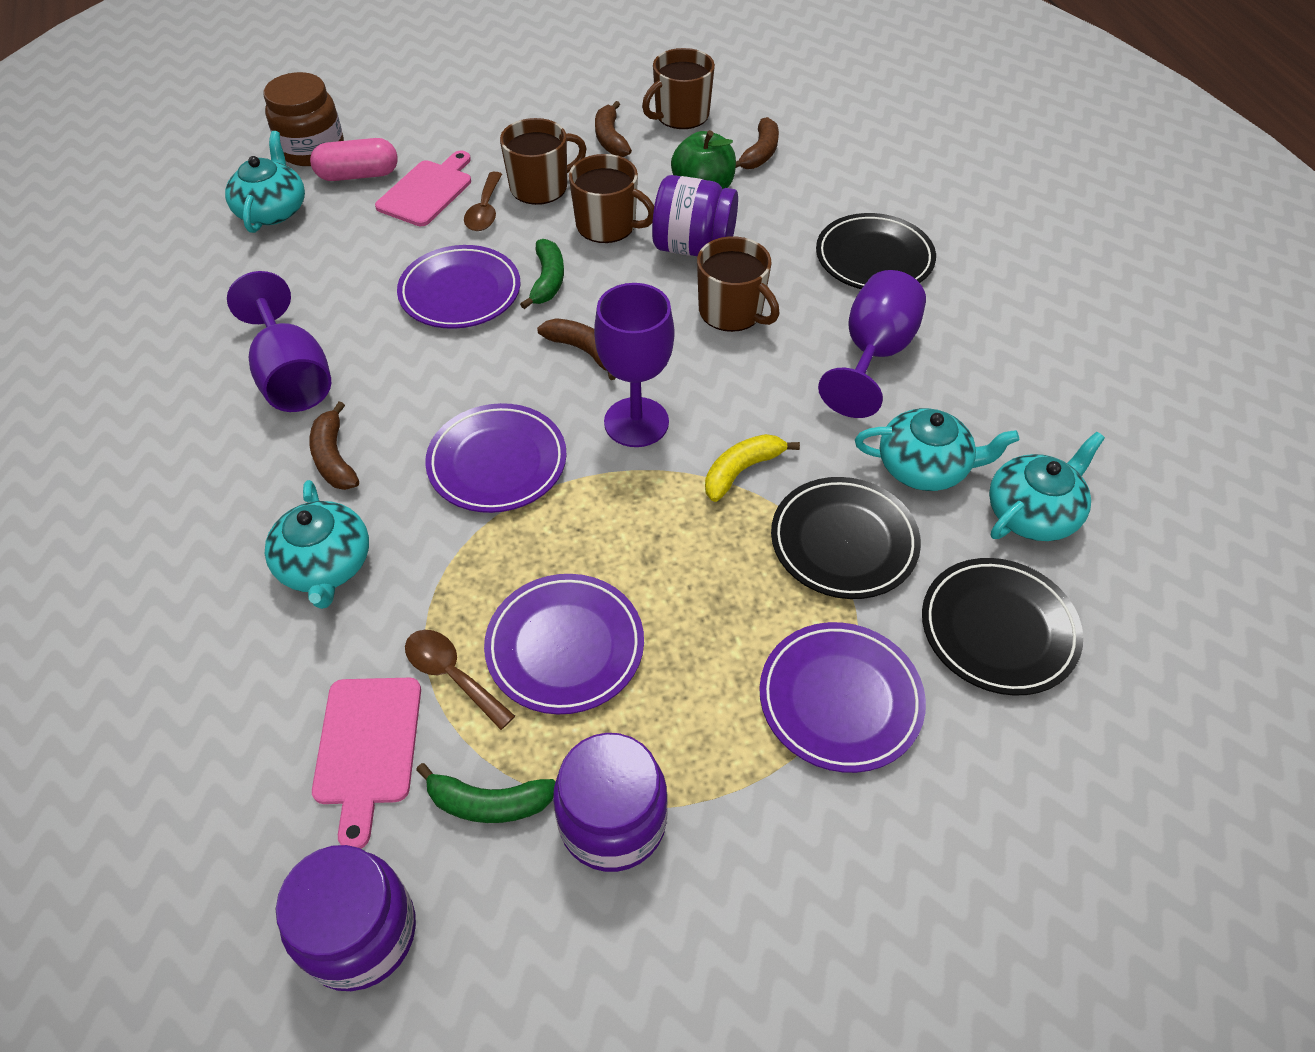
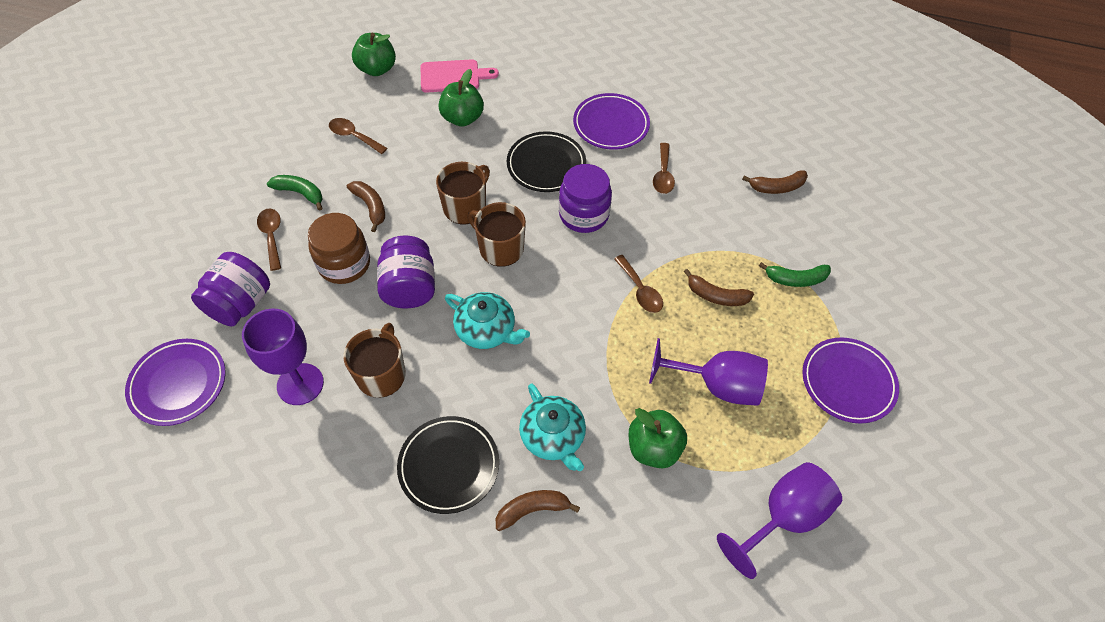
black plate: [771,477,921,599] [816,213,936,289] [922,558,1083,696] = 3 -> [397,416,499,514] [507,131,586,192] = 2
brown mug: [500,118,587,205] [569,154,654,243] [642,48,715,129] [697,236,780,332] = 4 -> [344,323,406,398] [436,162,490,224] [467,202,526,267] = 3
brown spoon: [405,630,515,730] [464,172,502,231] = 2 -> [257,209,281,271] [329,118,387,154] [614,255,663,313] [653,143,675,194] = 4
green apple: [671,130,736,189] = 1 -> [352,33,396,76] [438,69,484,127] [629,408,687,469] = 3
pink capsule: [310,138,398,181] = 1 -> none = 0
pink cutting board: [312,678,421,849] [375,151,471,226] = 2 -> [421,59,499,93] = 1
purple plate: [397,245,521,329] [425,403,567,513] [484,574,644,714] [759,622,926,773] = 4 -> [125,339,226,426] [573,93,650,150] [802,337,899,423] = 3
turquoise teapot: [225,131,305,233] [265,480,369,609] [855,408,1019,491] [989,432,1105,541] = 4 -> [445,292,530,349] [519,383,586,471] = 2
yellow banana: [705,434,800,502] = 1 -> none = 0

